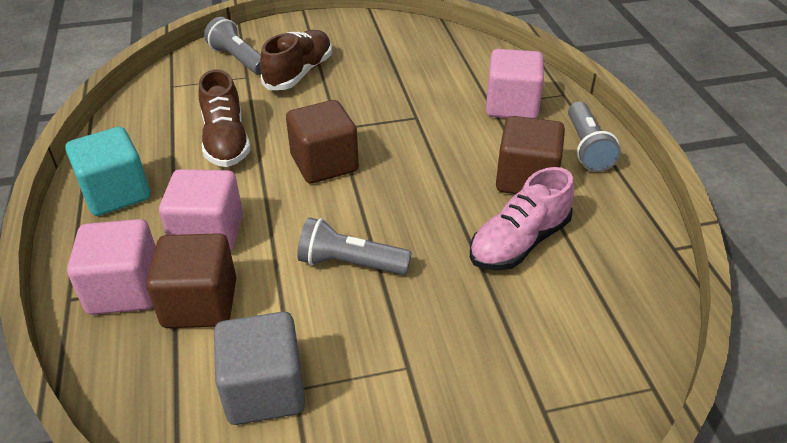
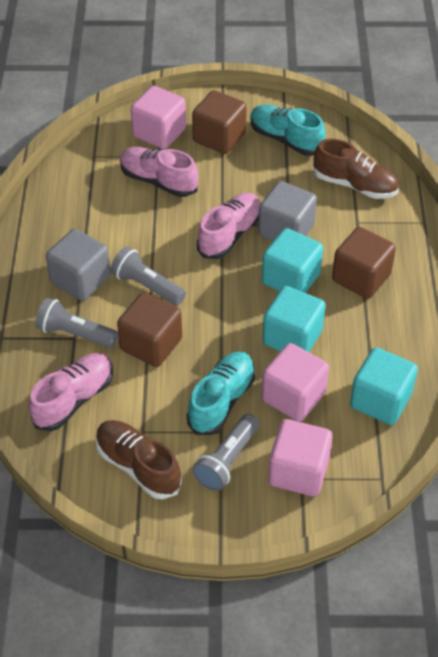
grey cube: [214,312,305,425] = 1 -> [46,229,111,301] [258,181,317,241] = 2
pink shoe: [470,167,574,271] = 1 -> [29,353,113,431] [120,147,198,197] [197,193,261,259] = 3
turquoise cube: [66,127,150,216] = 1 -> [262,228,323,293] [262,286,326,352] [350,347,418,425] = 3
turquoise shoe: none = 0 -> [187,351,255,435] [251,104,326,156] = 2

